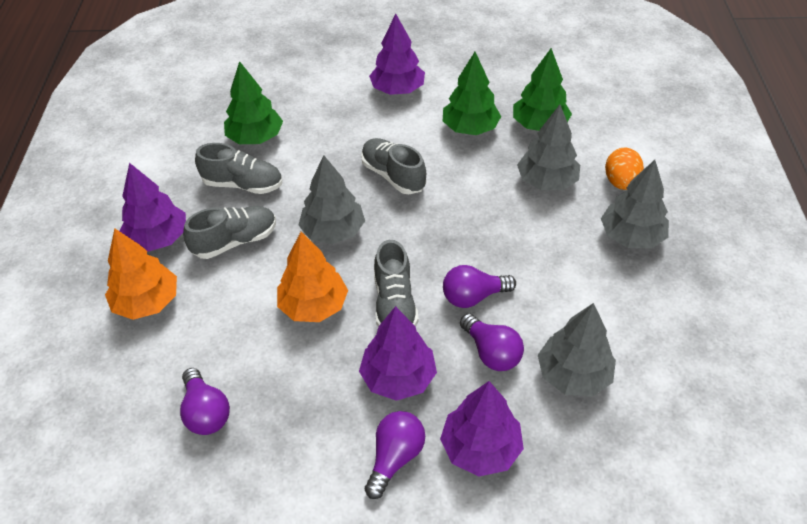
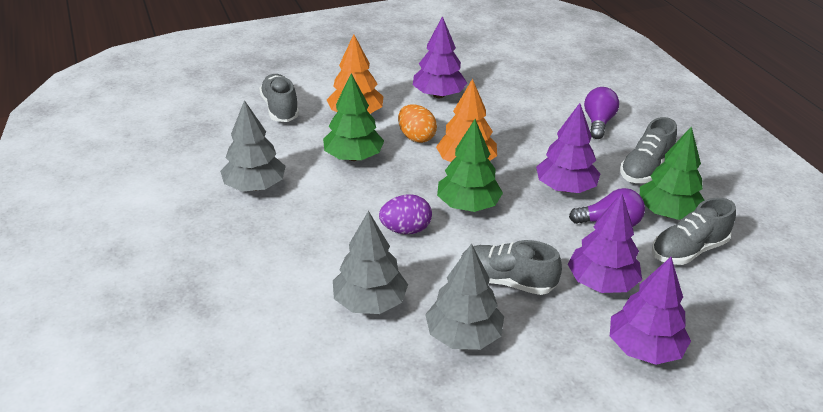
grey tree: [299,155,365,244] [517,105,580,190] [538,303,616,397] [601,160,669,249] = 4 -> [220,100,286,191] [333,211,408,314] [425,243,504,350] = 3
purple egg: none = 0 -> [379,194,432,234] = 1
purple light bulb: [180,368,230,435] [364,411,425,499] [443,265,516,308] [460,313,524,371] = 4 -> [569,188,645,226] [584,87,619,139] = 2

